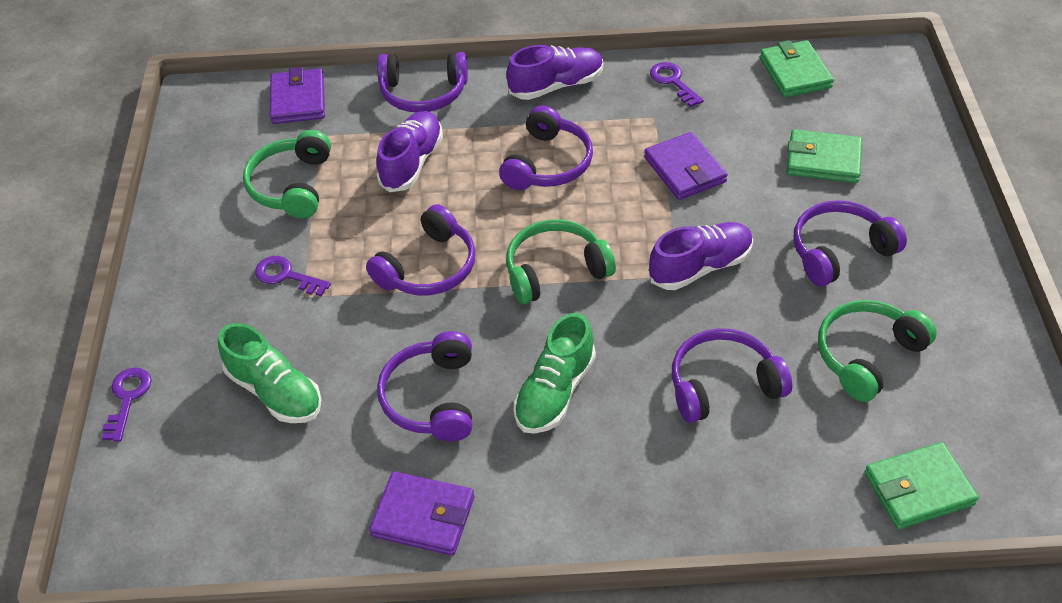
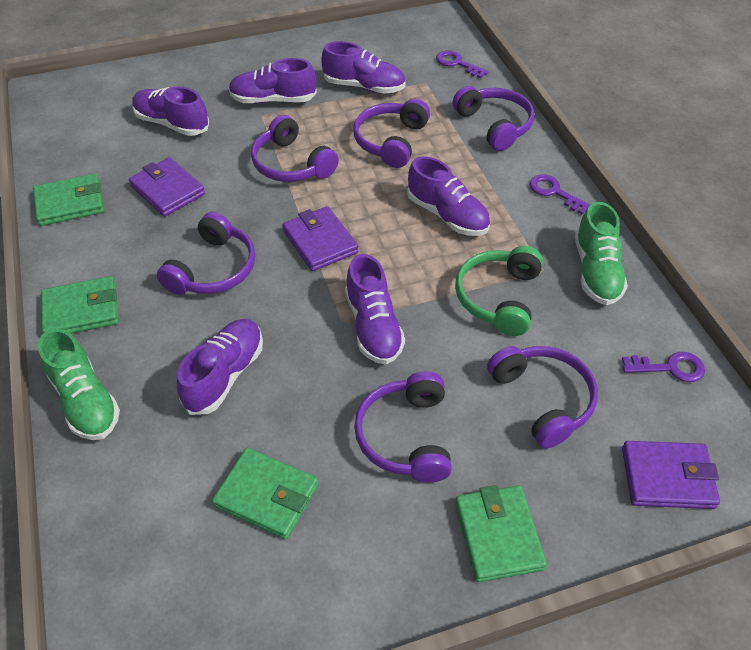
green headphones: [243,130,331,219] [506,219,616,304] [818,300,937,402] = 3 -> [455,246,543,336] = 1
green wallet: [760,40,834,97] [787,129,862,183] [864,442,979,529] = 3 -> [33,174,104,226] [41,276,119,334] [212,448,318,540] [455,485,547,582] = 4
purple shoe: [377,111,443,192] [506,45,603,100] [649,222,753,290] = 3 -> [132,87,209,136] [177,319,263,415] [228,58,317,103] [321,41,405,94] [345,254,405,364] [407,156,490,236] = 6

